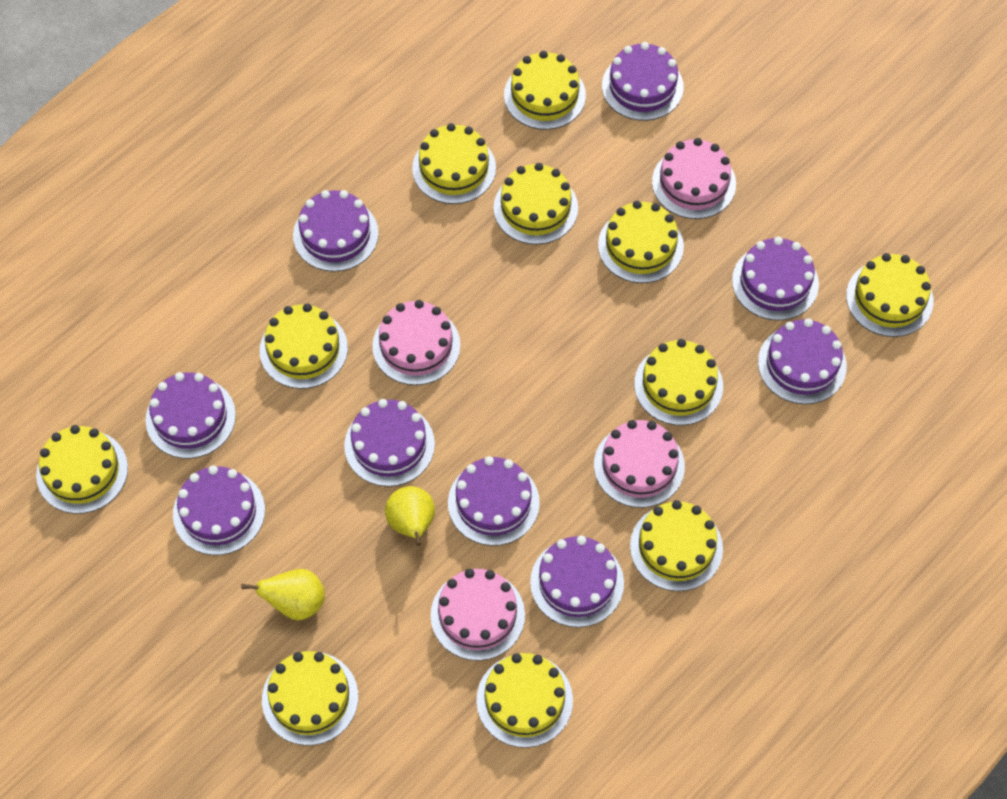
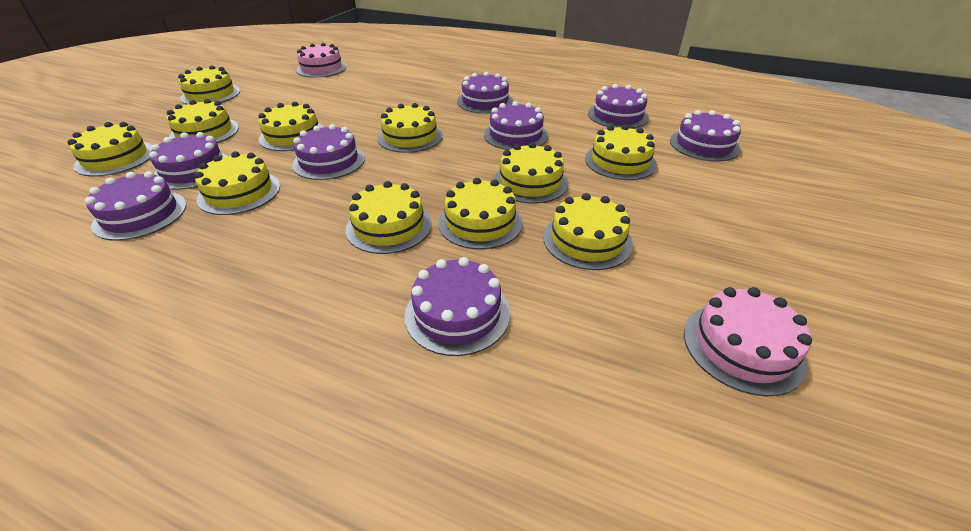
pink cake: [372,300,461,385] [431,569,525,661] [594,420,685,508] [652,138,736,219] = 4 -> [296,43,347,78] [684,287,812,396] = 2
purple cake: [145,372,236,458] [173,466,265,555] [293,190,379,272] [344,399,435,487] [448,456,540,546] [530,536,624,627] [602,42,684,121] [732,237,819,320] [758,318,847,404] = 9 -> [85,171,187,241] [149,132,228,190] [292,124,365,180] [405,257,510,356] [457,72,513,114] [484,101,548,150] [588,84,649,129] [670,110,741,162] = 8
yellow pear: [241,569,325,620] [385,486,435,546] = 2 -> none = 0

